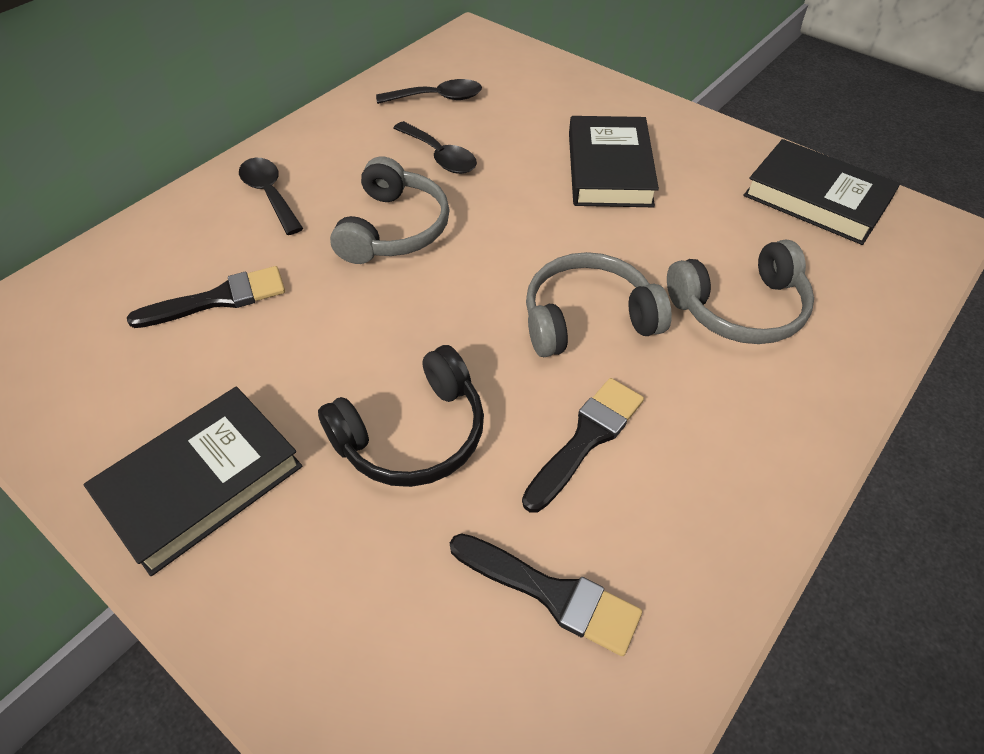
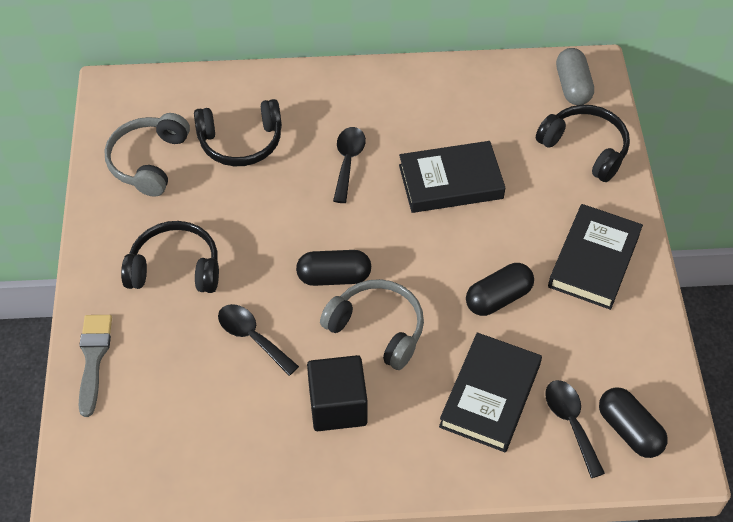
black brush: [127,266,285,328] [450,533,642,656] [522,378,644,513] = 3 -> none = 0
black capsule: none = 0 -> [296,250,371,286] [466,263,534,316] [599,388,668,458] = 3
black cube: none = 0 -> [307,355,367,431] = 1
black headphones: [318,345,484,487] = 1 -> [121,221,219,293] [194,99,282,166] [536,105,630,182] = 3
grey brush: none = 0 -> [79,315,112,417] = 1
grey capsule: none = 0 -> [556,48,594,105] = 1
grey headphones: [330,157,450,264] [526,252,672,357] [667,240,814,344] = 3 -> [104,113,190,197] [320,279,424,370] = 2

